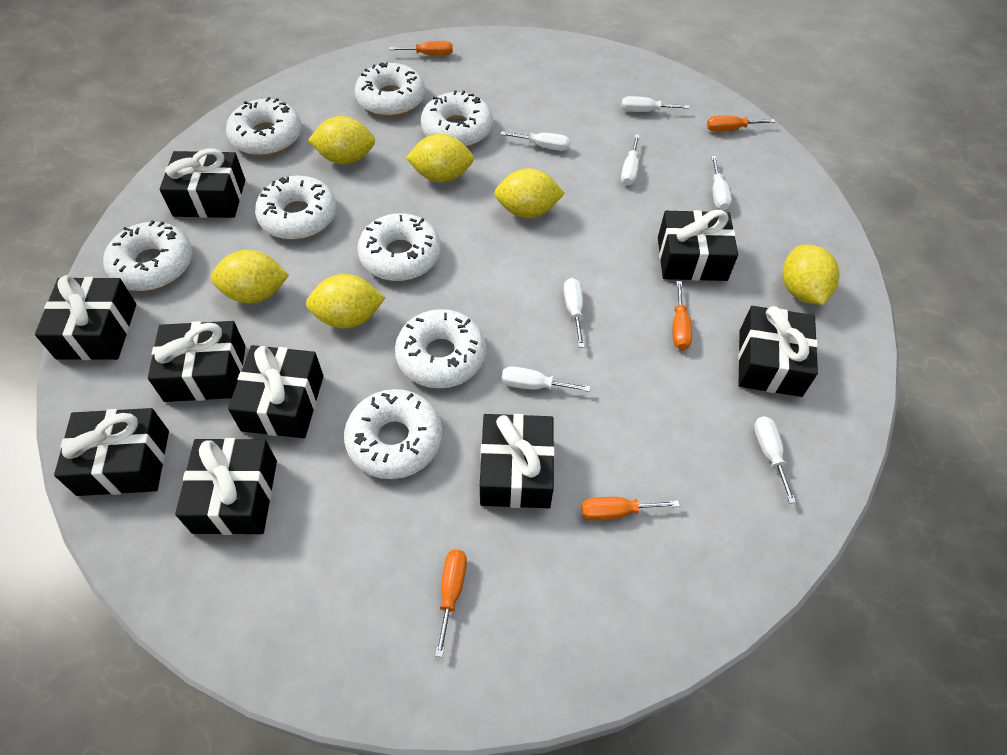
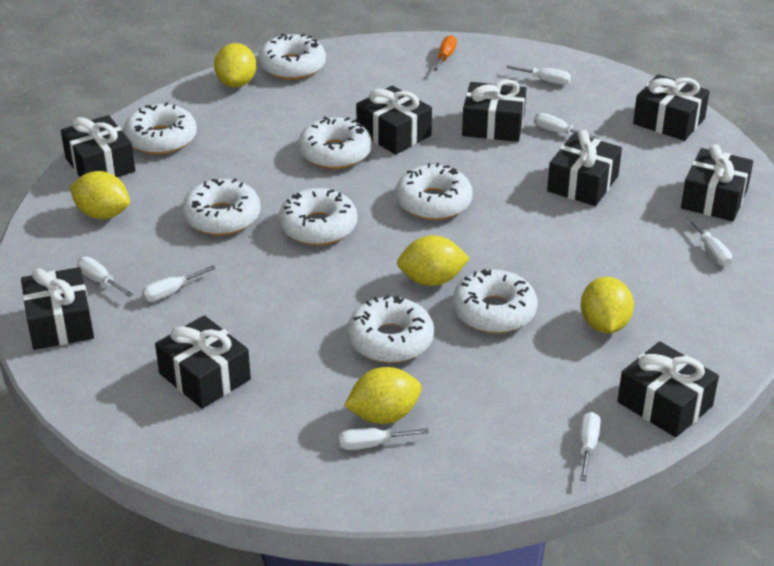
orange screwdriver: [389,41,453,56] [435,549,467,657] [581,497,680,521] [673,281,692,350] [707,116,775,132] = 5 -> [433,35,457,71] = 1
yellow lemon: [211,250,289,303] [306,274,385,329] [308,116,375,164] [406,134,474,182] [494,168,565,218] [783,245,840,305] = 6 -> [70,171,130,219] [214,43,256,88] [344,367,422,424] [397,235,470,286] [581,277,634,333] = 5

